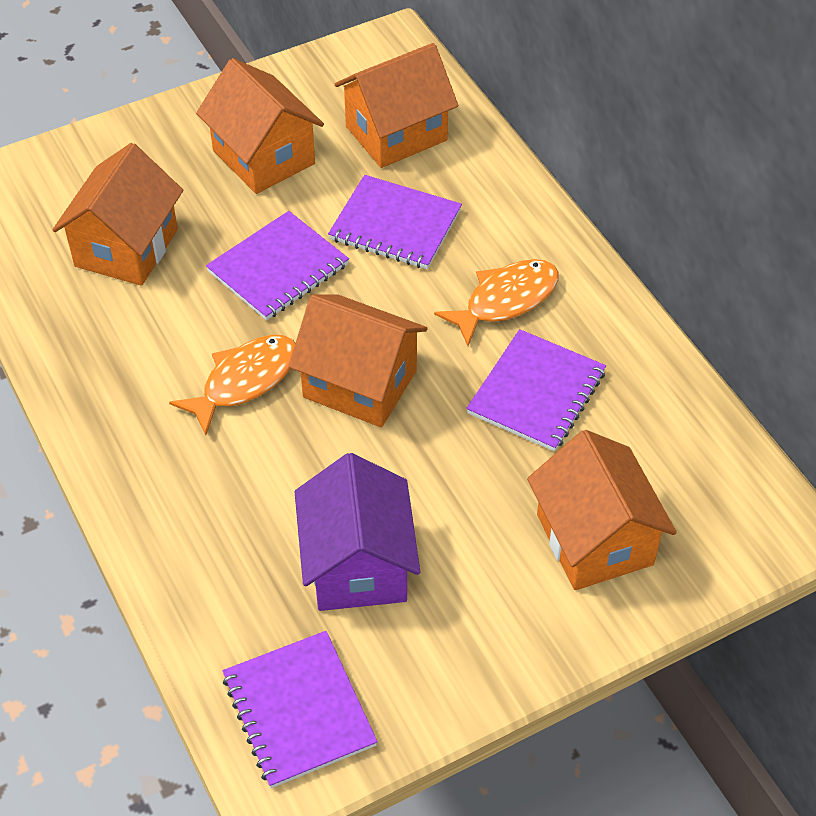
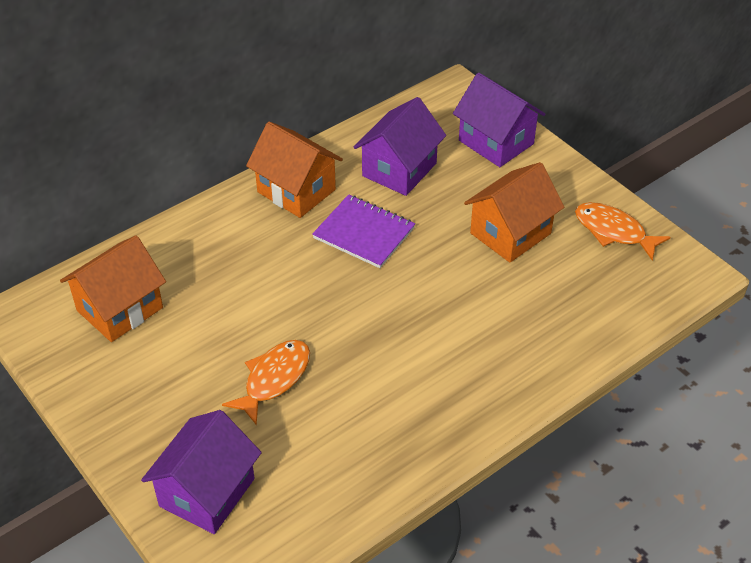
orange house: [52,143,183,286] [196,58,324,194] [289,294,427,427] [335,43,458,168] [527,430,677,590] = 5 -> [60,236,166,342] [246,122,343,218] [464,162,564,262] = 3
purple house: [295,453,420,611] = 1 -> [141,410,262,534] [354,97,446,196] [453,73,545,167] = 3
purple notebook: [206,211,349,320] [223,631,378,788] [328,175,462,269] [466,329,606,451] = 4 -> [312,194,415,268] = 1

